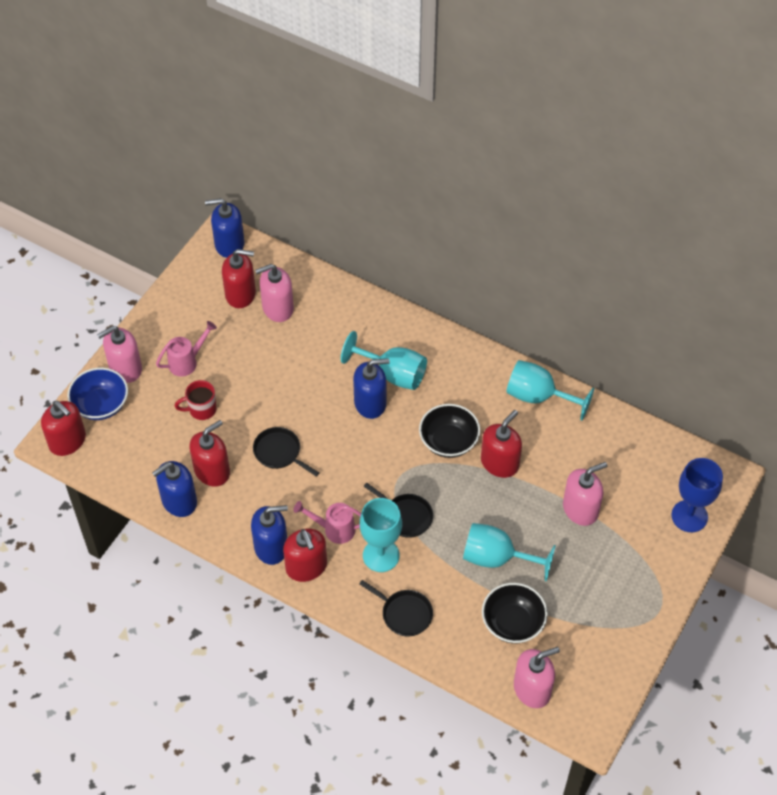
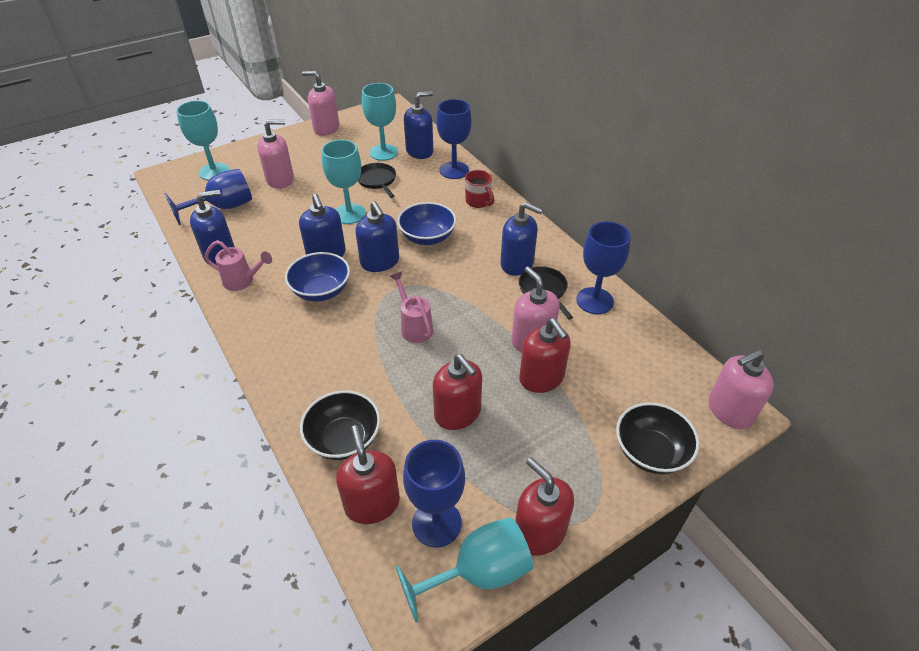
black pan: [253,427,319,477] [359,580,433,637] [363,483,433,538] = 3 -> [358,163,396,198] [519,266,573,320] = 2
blue bowl: [67,368,128,420] = 1 -> [285,252,350,302] [397,202,456,245] = 2
blue goblet: [671,458,723,532] = 1 -> [164,169,252,225] [403,440,465,548] [436,99,471,179] [576,221,631,314] = 4
blue soap dispenser: [152,461,197,517] [205,198,244,258] [251,505,288,565] [353,358,390,419] = 4 -> [190,190,235,265] [299,194,346,257] [356,201,399,272] [404,91,433,159] [501,202,543,276] = 5
red soap dispenser: [41,401,86,456] [190,420,230,487] [222,249,256,308] [283,529,327,582] [481,410,522,478] = 5 -> [336,425,400,524] [433,354,482,430] [515,458,574,556] [519,318,571,393] = 4

